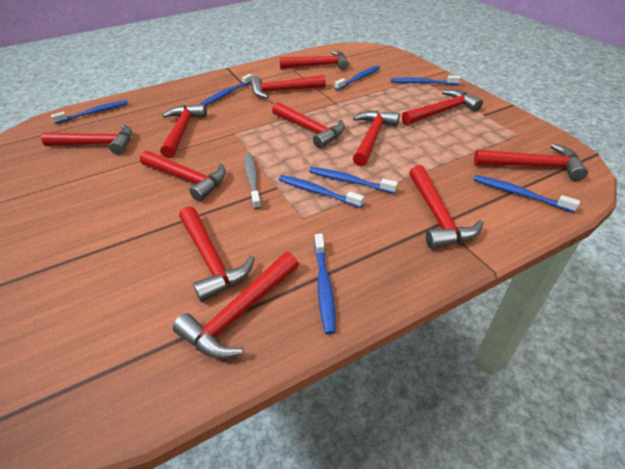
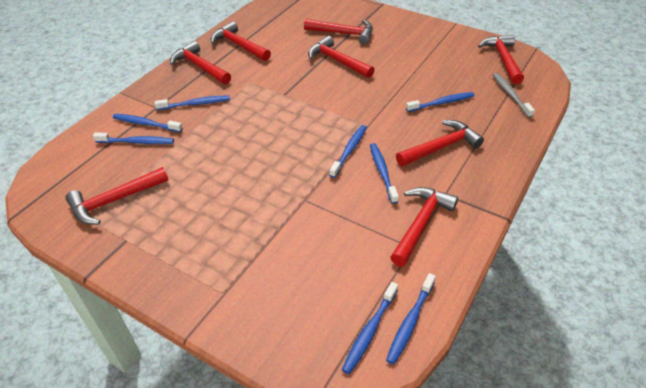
red hammer: [41,124,132,155] [140,151,226,202] [160,104,207,158] [173,252,299,359] [179,206,255,302] [250,75,326,99] [272,102,345,148] [279,51,349,70] [353,111,400,166] [402,90,483,125] [409,165,483,249] [474,144,588,181] = 12 -> [65,167,169,224] [170,41,231,84] [211,21,271,61] [304,19,373,45] [308,36,375,78] [390,187,458,266] [396,120,484,166] [478,35,524,84] = 8

